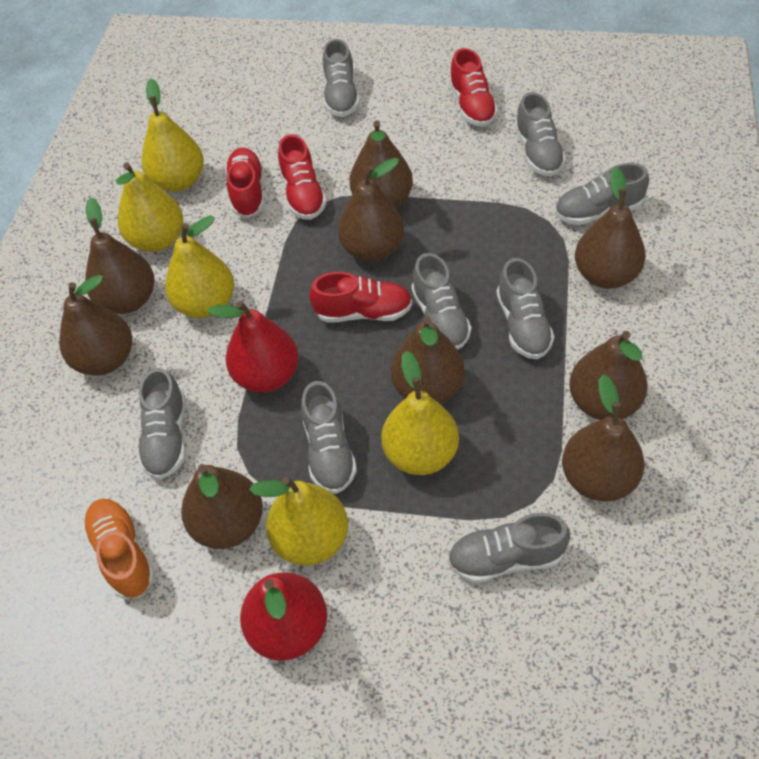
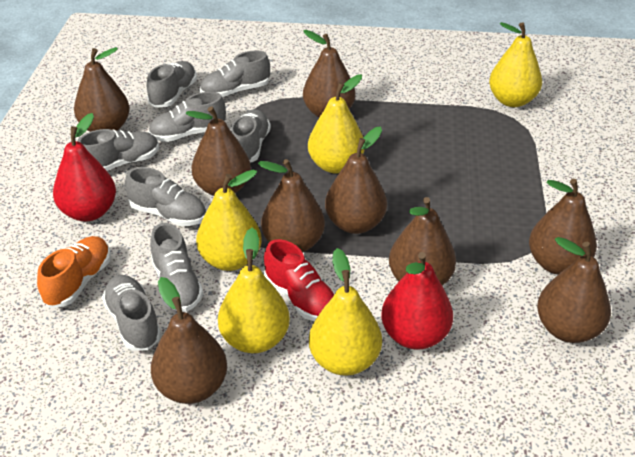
red shoe: [225,148,264,217] [278,134,327,220] [309,272,412,323] [449,48,498,127] = 4 -> [264,239,335,321] = 1

